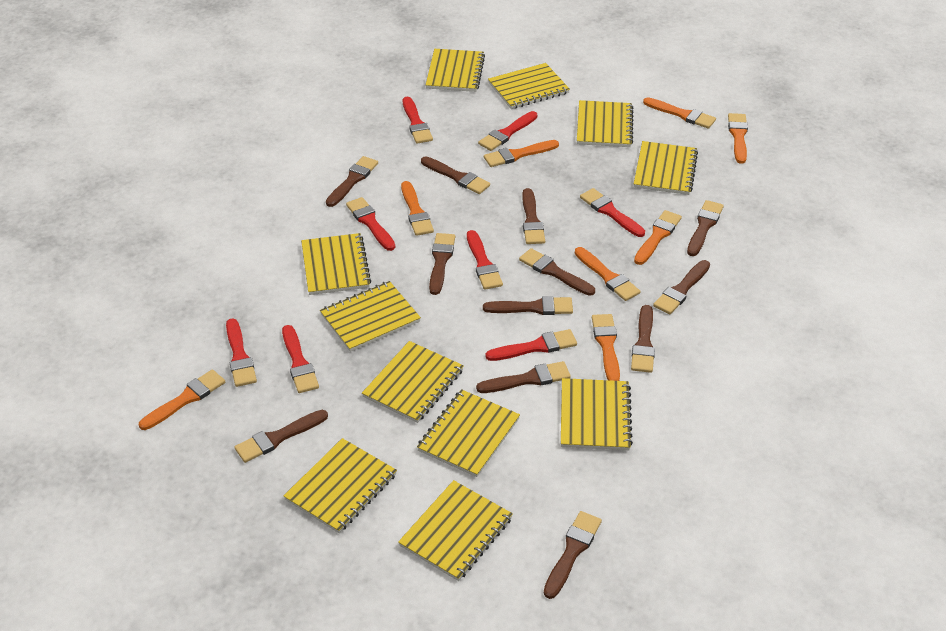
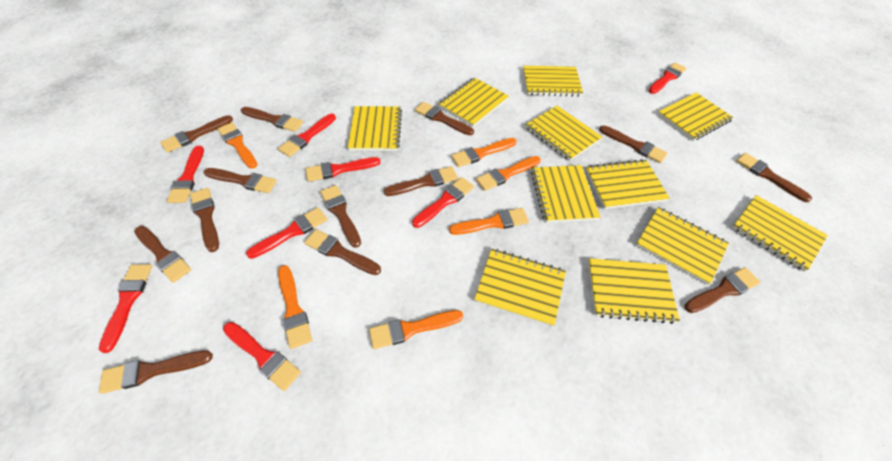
brown brush: [234,410,328,463] [326,156,378,207] [421,157,490,194] [429,233,455,295] [476,361,571,393] [483,296,573,315] [519,248,595,296] [522,188,545,244] [544,511,602,599] [631,305,655,373] [653,260,710,314] [687,200,724,256] = 12 -> [99,350,213,394] [134,226,191,283] [160,115,233,153] [190,188,219,252] [204,168,277,193] [241,107,303,132] [304,229,381,275] [320,185,361,248] [384,166,458,196] [415,102,474,135] [599,125,667,163] [684,267,760,313] [736,153,812,202] = 13
orange brush: [139,369,225,430] [401,181,434,236] [484,140,559,167] [575,247,640,301] [592,314,620,381] [634,210,682,265] [643,98,716,129] [728,113,748,164] = 8 -> [218,122,257,169] [278,265,312,349] [369,310,463,349] [449,208,529,235] [451,138,517,167] [476,156,541,191] = 6

